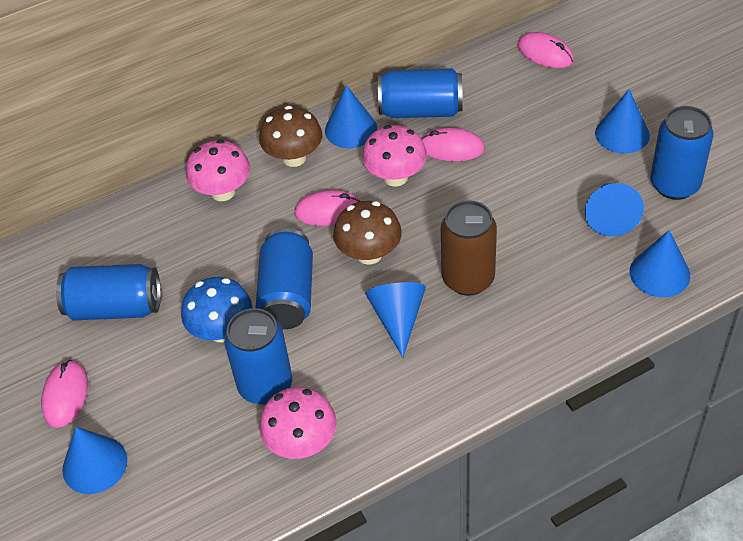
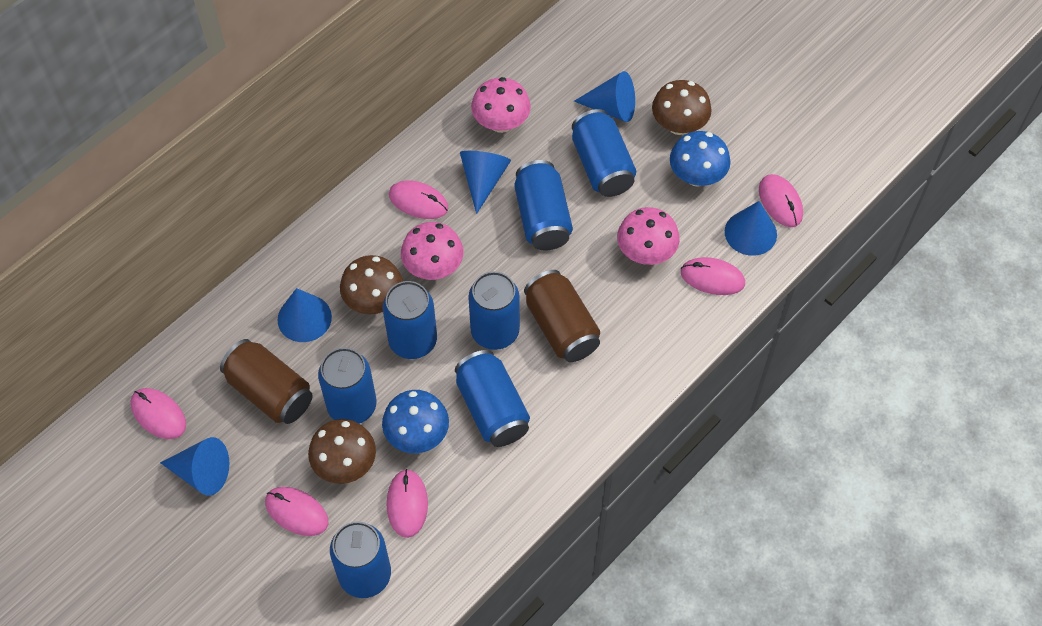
blue can: [56,264,161,321] [224,308,292,405] [256,228,313,329] [378,68,463,118] [650,106,713,200] = 5 -> [318,348,377,424] [330,521,391,598] [383,281,437,359] [455,350,530,447] [468,271,520,350] [514,160,573,251] [572,109,636,197] = 7
blue cone: [62,427,127,494] [325,85,377,148] [365,282,426,358] [585,183,644,236] [595,89,650,154] [630,230,690,297] = 6 -> [160,437,229,495] [277,288,332,342] [460,151,511,214] [574,71,635,122] [725,201,777,256] = 5
blue mushroom: [181,277,252,342] = 1 -> [382,390,449,453] [670,131,730,187] = 2
brown can: [441,200,497,296] = 1 -> [220,339,313,424] [524,270,600,362] = 2
brown mushroom: [259,106,322,167] [333,201,402,265] = 2 -> [308,419,376,484] [340,255,403,314] [652,80,712,135] = 3
pink mouse: [41,360,88,428] [294,190,361,226] [421,127,485,161] [517,32,574,68] = 4 -> [131,388,186,439] [265,487,328,536] [387,469,428,538] [389,181,448,219] [681,257,745,295] [759,174,803,227] = 6

